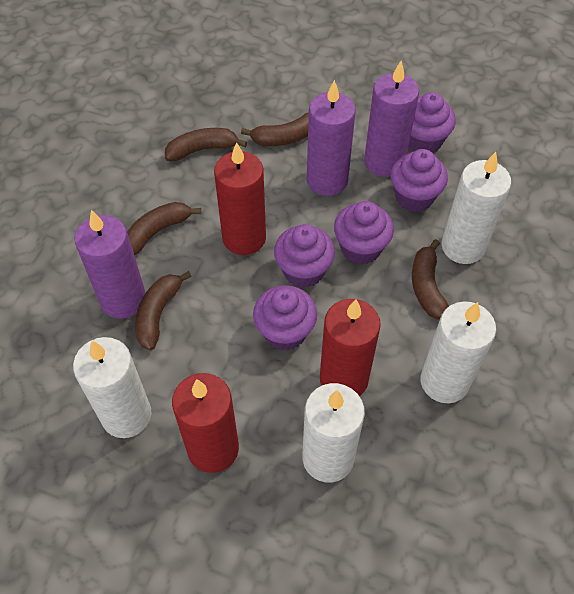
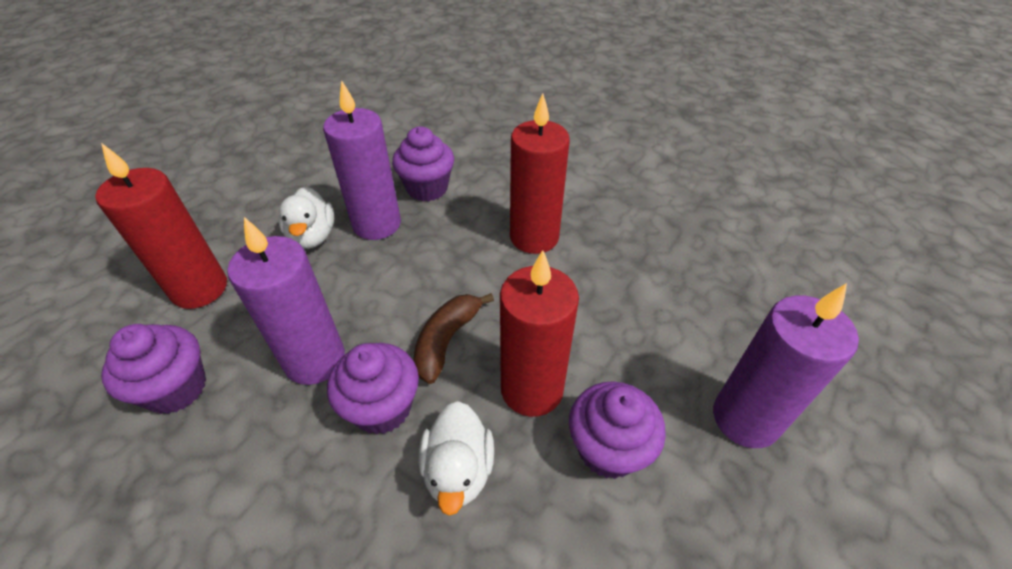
brown banana: [127,202,201,255] [135,271,192,350] [165,128,247,161] [241,112,309,146] [412,239,449,320] = 5 -> [413,293,494,384] = 1
purple cupcake: [253,285,317,351] [274,224,335,288] [334,201,394,264] [390,149,448,212] [409,92,456,153] = 5 -> [101,324,206,414] [327,343,419,435] [392,126,454,202] [569,381,666,479] = 4
white candle: [73,337,152,438] [302,383,365,483] [420,301,496,403] [442,152,511,264] = 4 -> none = 0
white duck: none = 0 -> [279,186,334,249] [419,401,494,516] = 2

